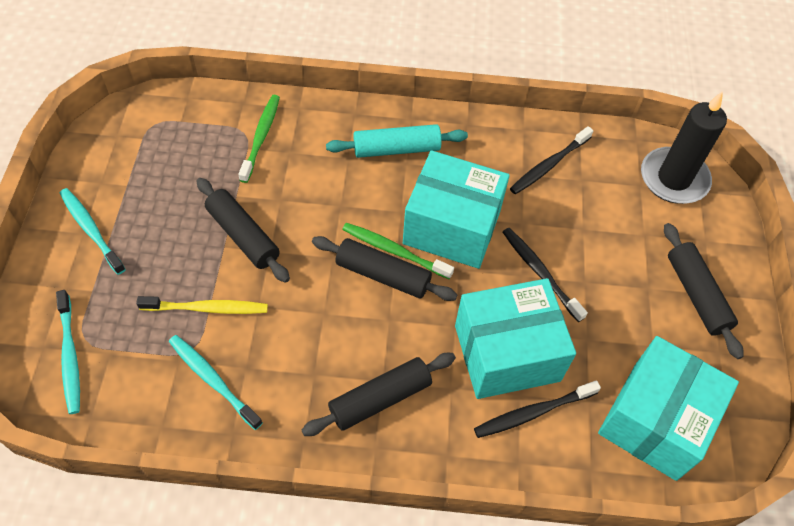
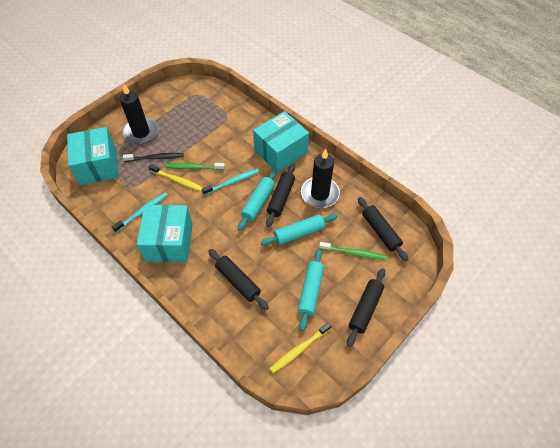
black candle: [641,91,727,204] = 1 -> [120,84,158,144] [301,149,340,208] = 2
black toothbrush: [474,380,601,438] [503,228,588,322] [510,126,594,194] = 3 -> [123,153,184,162] = 1
turquoise rolling pin: [326,124,468,158] = 1 -> [238,169,277,231] [260,214,337,246] [298,249,324,331] = 3
turquoise toothbrush: [56,290,80,414] [60,188,126,275] [169,335,263,430] = 3 -> [112,192,168,232] [202,169,259,195] = 2
yellow toothbrush: [136,296,268,314] = 1 -> [149,164,203,191] [270,322,331,373] = 2

